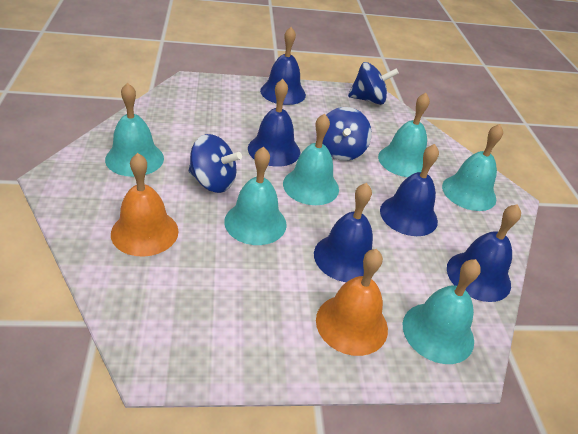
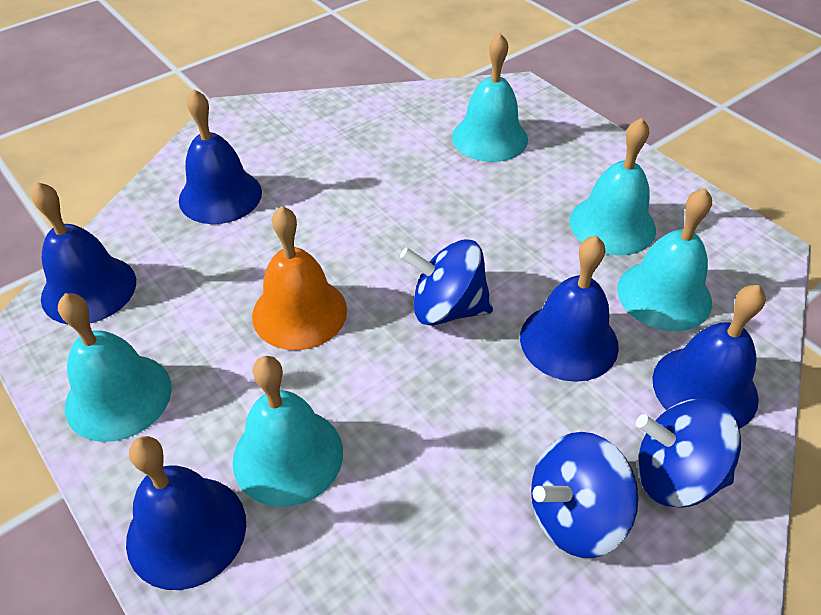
orange bell: [111,153,179,257] [316,249,388,356] = 2 -> [252,206,347,350] = 1
turquoise bell: [105,83,164,177] [224,147,287,245] [283,114,339,205] [378,93,430,177] [403,259,481,364] [442,124,503,211] = 6 -> [58,293,172,442] [232,356,343,507] [452,33,528,162] [570,118,656,255] [617,188,712,331] = 5

